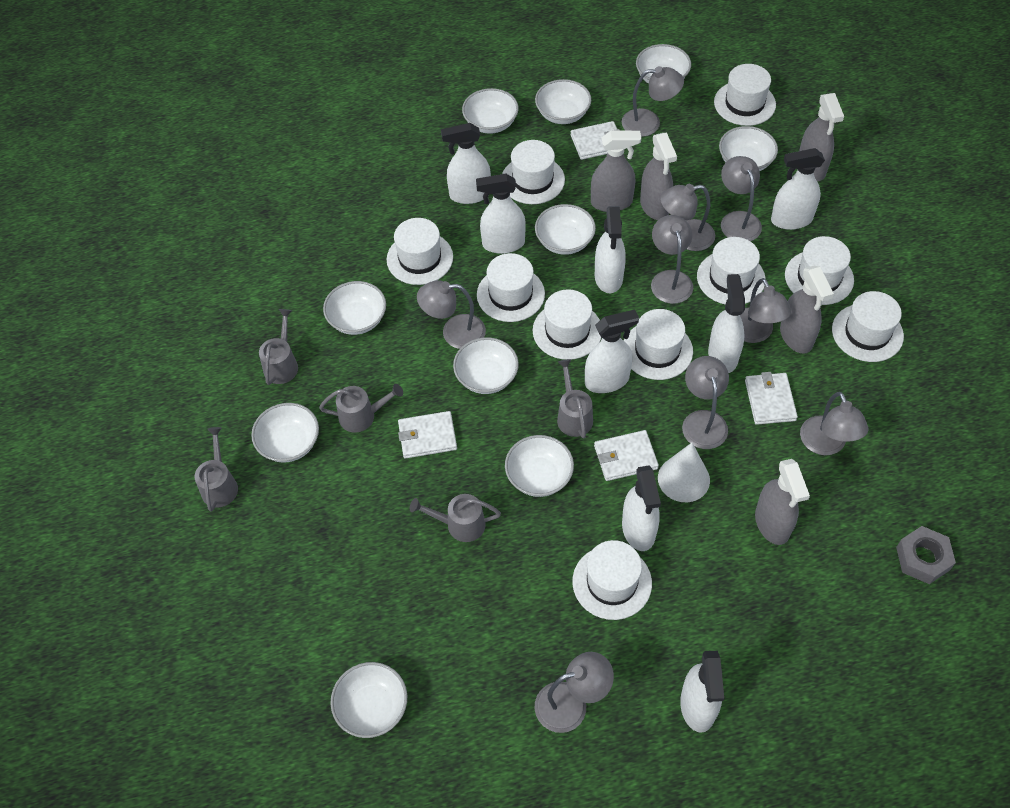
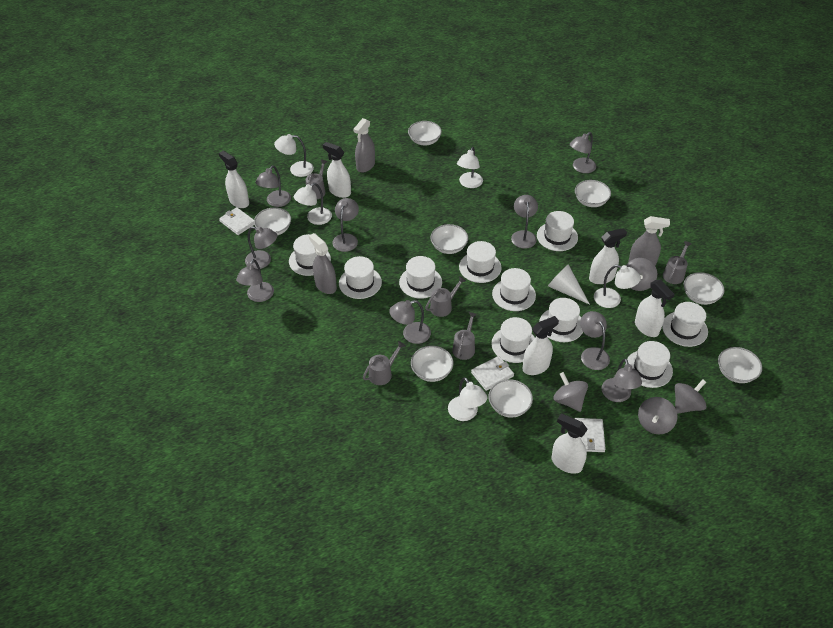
grey nut: [896,526,956,584] = 1 -> none = 0
grey spinning top: none = 0 -> [554,372,588,412] [626,258,657,291] [638,397,677,434] [675,379,707,414] = 4
grey spray bottle: [591,131,641,212] [640,133,677,220] [755,459,810,545] [780,266,834,354] [799,93,844,181] = 5 -> [309,233,337,294] [353,118,375,173] [628,216,670,266] = 3
white bowl: [251,403,319,463] [323,281,386,335] [331,662,407,738] [453,337,519,394] [462,88,518,134] [505,435,574,497] [535,79,591,124] [535,204,596,255] [636,44,691,84] [719,126,778,171] = 10 -> [254,207,291,236] [408,121,442,145] [411,346,453,382] [430,224,468,254] [488,379,533,417] [575,180,611,207] [684,272,724,305] [718,347,762,383] = 8
white lamp: none = 0 -> [274,134,314,177] [294,183,332,225] [448,377,487,421] [457,147,483,188] [594,265,641,308] = 5
white spray bottle: [441,123,491,204] [476,174,526,254] [585,310,639,393] [595,206,626,293] [622,465,661,551] [680,651,724,733] [708,274,745,373] [771,148,825,230] = 8 -> [219,151,249,208] [323,142,351,198] [522,316,559,375] [552,414,588,474] [589,228,627,284] [635,280,675,337] = 6
white wallet: [398,411,457,459] [571,121,620,160] [594,430,659,481] [745,372,798,425] = 4 -> [219,207,254,235] [471,356,514,391] [574,418,606,452] = 3

